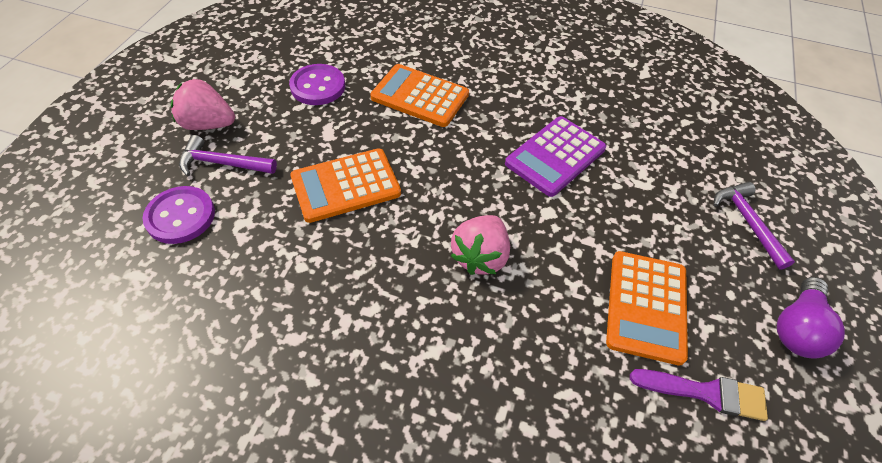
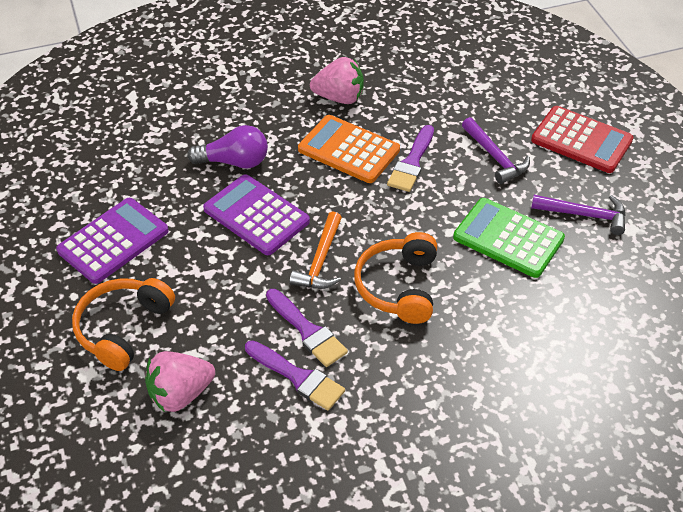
green calculator: none = 0 -> [453,198,565,278] = 1
orange calculator: [290,148,401,223] [370,64,469,127] [606,251,688,365] = 3 -> [298,115,400,183] = 1
orange hammer: none = 0 -> [289,211,342,289] = 1
orange headphones: none = 0 -> [72,278,175,371] [354,232,437,324] = 2
purple brush: [630,369,768,421] = 1 -> [245,340,345,410] [266,289,348,367] [387,125,434,192] = 3
purple button: [143,186,215,244] [289,64,345,105] = 2 -> none = 0
purple calculator: [505,116,606,197] = 1 -> [56,198,169,284] [203,174,310,255] = 2
red calculator: none = 0 -> [531,106,634,173] = 1

